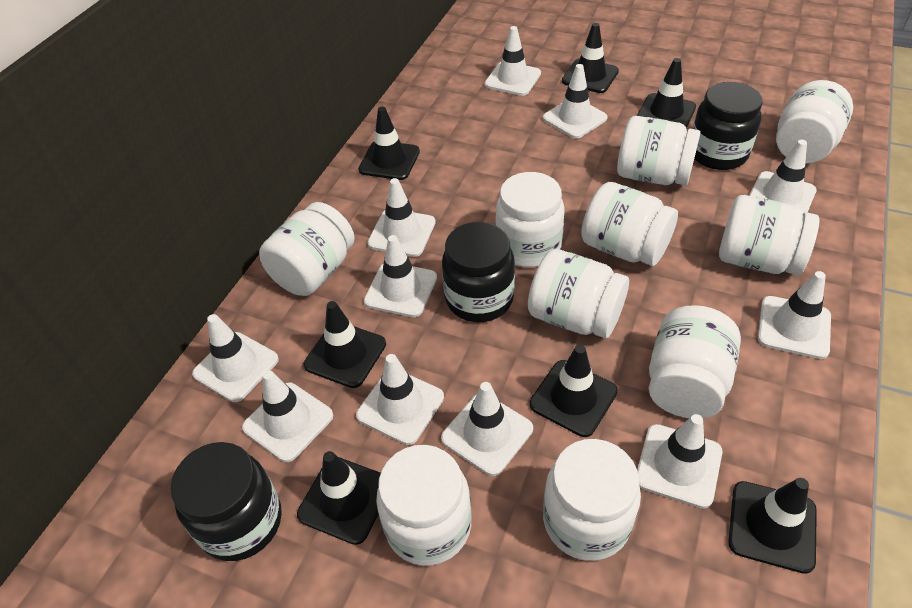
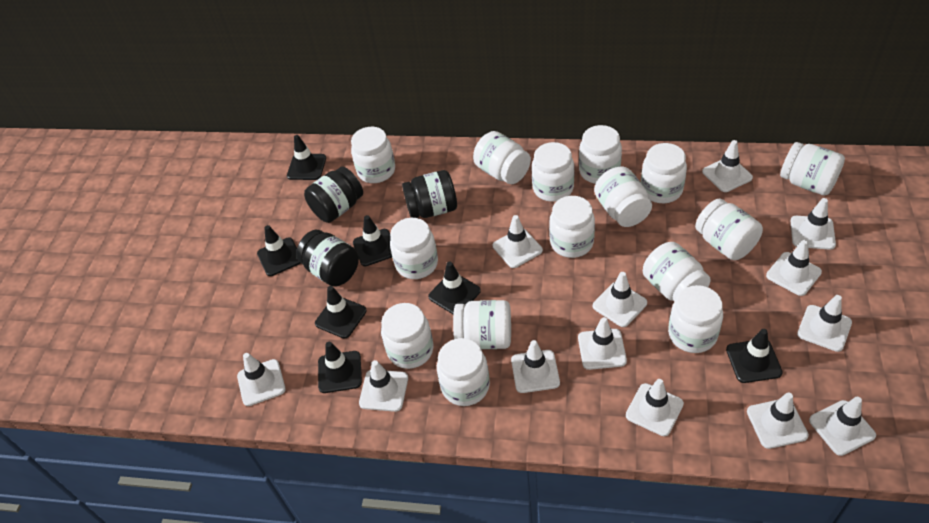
white jar: [259,202,355,296] [376,445,472,566] [495,172,565,268] [528,249,629,338] [543,439,641,561] [581,182,678,266] [617,116,701,185] [649,305,741,418] [719,195,819,275] [776,80,853,164] = 10 -> [351,127,395,183] [381,303,433,369] [390,218,438,279] [437,338,490,406] [453,300,511,349] [473,131,531,184] [532,142,574,202] [549,196,595,258] [579,125,622,184] [594,167,652,227] [641,143,687,203] [643,242,711,302] [668,285,723,353] [695,198,763,260] [780,142,845,195] = 15
white traffic cone: [192,314,279,402] [242,370,333,462] [356,354,444,445] [364,235,437,317] [367,178,436,257] [441,382,533,476] [485,26,541,96] [543,64,608,139] [637,414,722,509] [749,140,817,213] [758,271,831,359] = 11 -> [237,353,286,406] [359,360,408,412] [493,215,543,268] [511,340,560,393] [578,317,627,370] [593,272,647,327] [626,379,684,436] [702,140,753,192] [747,392,809,449] [766,240,822,296] [791,198,836,250] [797,295,852,352] [809,397,876,456] = 13

